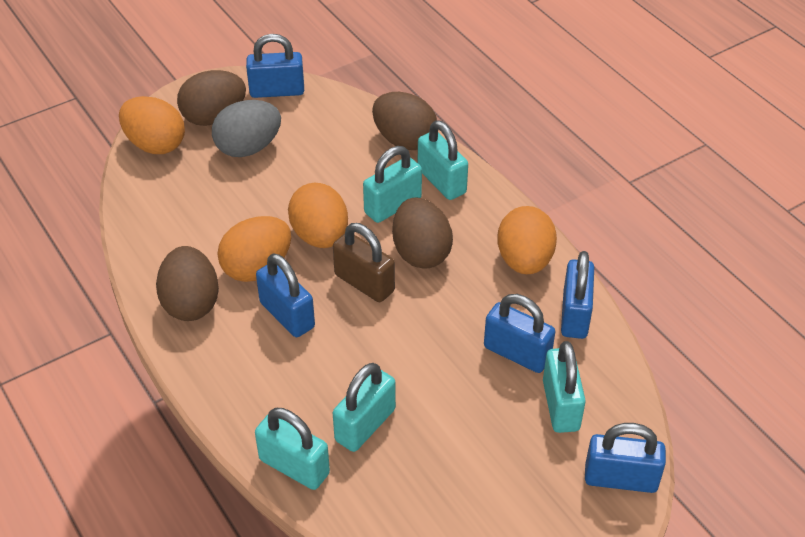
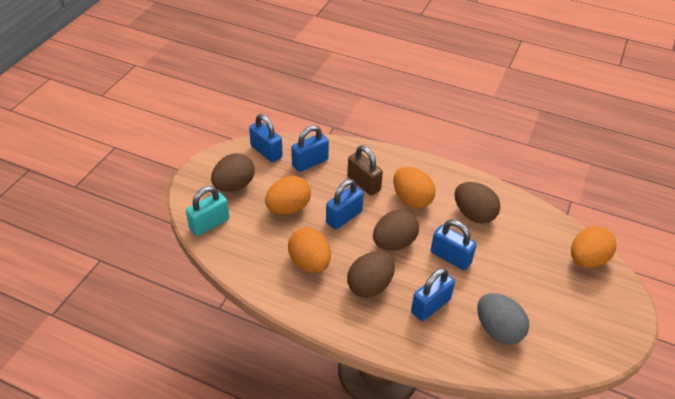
turquoise padlock: [255,408,330,490] [333,363,396,452] [363,146,422,223] [418,120,468,200] [543,341,586,433] = 5 -> [186,186,229,236] = 1

